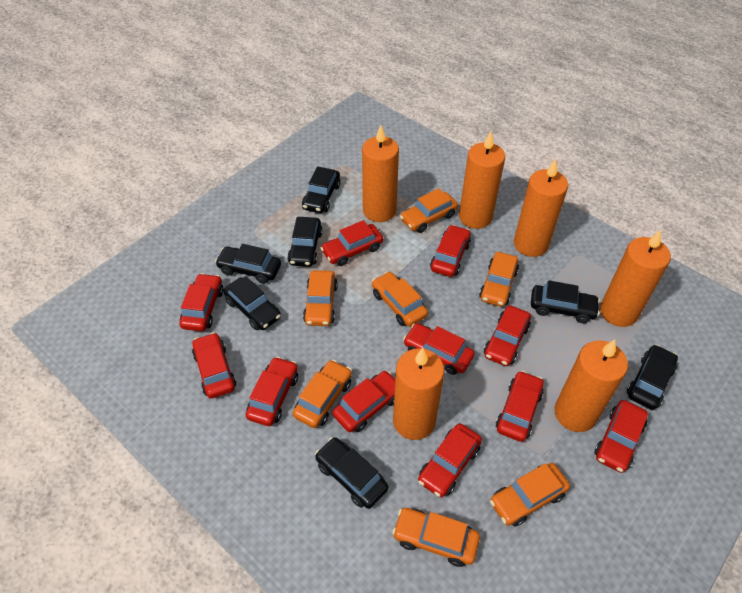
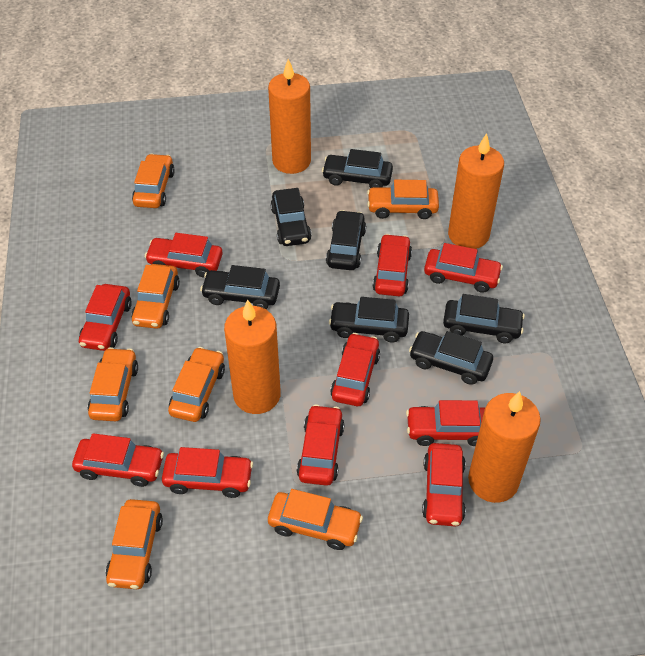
orange candle: [362,125,399,222] [393,348,444,440] [459,132,505,229] [514,159,568,257] [555,340,628,432] [600,230,671,327] = 6 -> [224,300,281,414] [268,59,311,174] [448,133,504,249] [468,391,541,503] = 4
red car: [180,273,223,331] [192,332,236,399] [246,357,298,426] [321,220,383,266] [333,371,395,432] [403,323,475,375] [418,423,482,498] [430,225,471,277] [484,305,531,366] [496,371,544,442] [594,400,648,473] = 11 -> [72,433,164,487] [79,284,132,351] [145,233,223,277] [162,447,253,498] [297,404,345,486] [330,333,380,406] [373,234,412,296] [406,400,485,446] [422,443,466,526] [424,243,503,293] = 10

